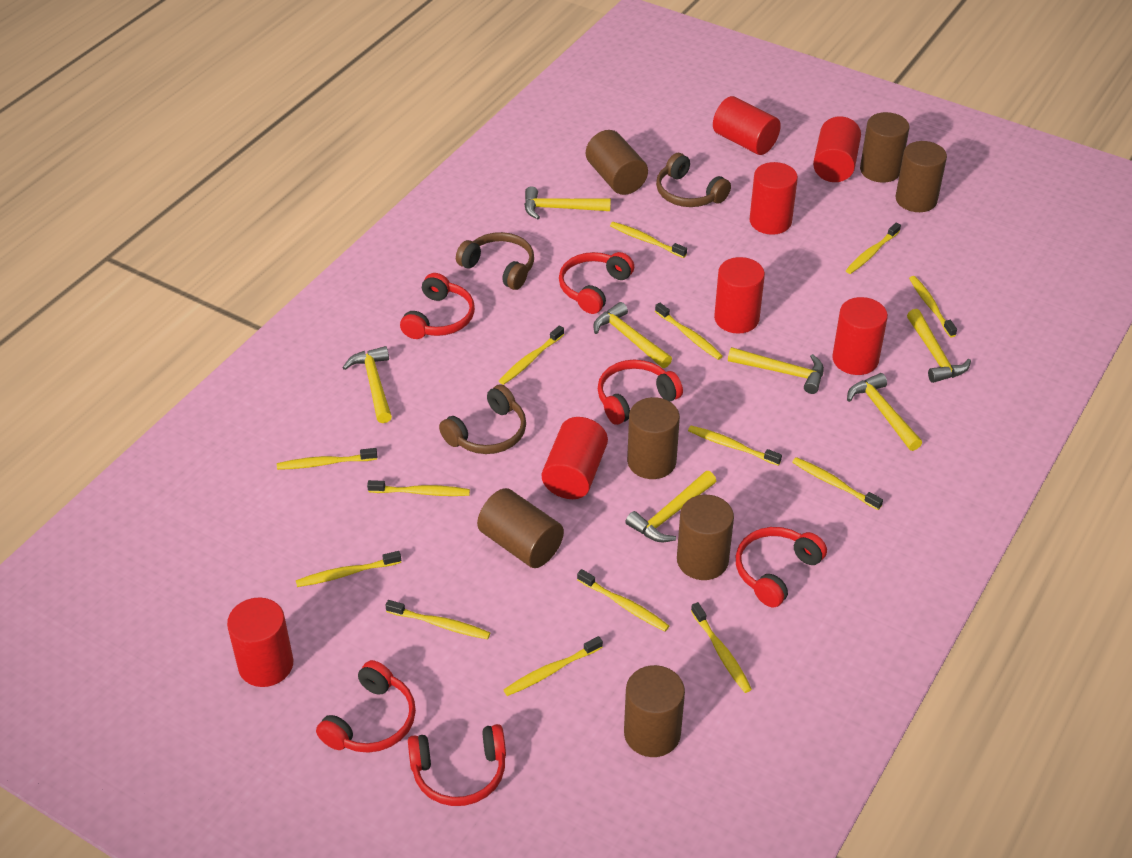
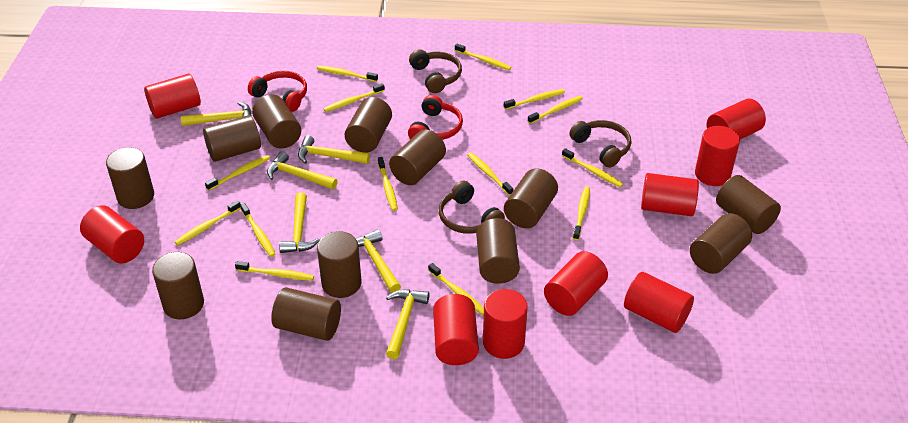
brown cylinder: [477,488,564,568] [586,130,648,195] [624,665,685,757] [627,397,680,479] [677,495,734,580] [860,112,909,183] [896,141,947,212] = 7 -> [106,147,154,209] [152,252,204,319] [203,115,261,162] [252,94,301,149] [271,287,341,341] [317,231,362,298] [345,97,392,153] [389,129,446,185] [476,218,520,284] [504,168,558,228] [690,213,752,274] [716,175,781,234] = 12
red cylinder: [227,598,293,687] [542,417,608,499] [713,96,781,155] [714,257,765,334] [750,162,798,235] [813,116,861,182] [832,297,888,375] = 7 -> [80,205,144,263] [144,74,201,119] [433,294,479,365] [483,289,528,359] [544,251,608,316] [624,272,694,333] [641,173,699,216] [695,126,740,186] [707,99,766,139] = 9
red headphones: [316,660,416,753] [400,273,475,339] [408,724,506,806] [559,252,634,314] [598,360,683,425] [736,527,827,607] = 6 -> [248,71,307,112] [408,95,463,140] = 2
yellow hammer: [343,346,392,423] [524,186,611,219] [593,302,672,368] [625,471,716,542] [728,347,824,394] [847,373,922,451] [907,309,971,383] = 7 -> [181,102,252,126] [267,151,338,189] [279,192,320,253] [298,135,370,164] [356,229,401,293] [386,289,430,359] = 6

